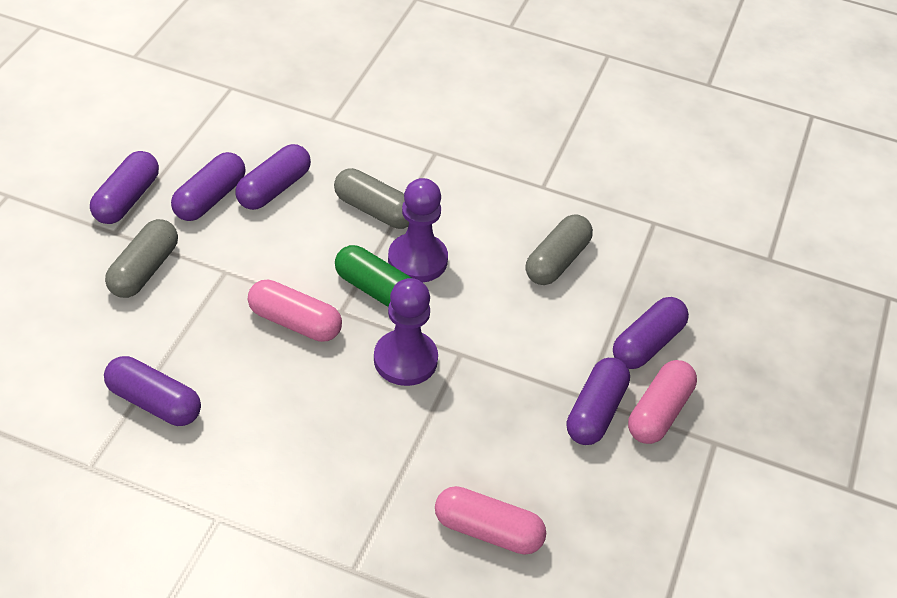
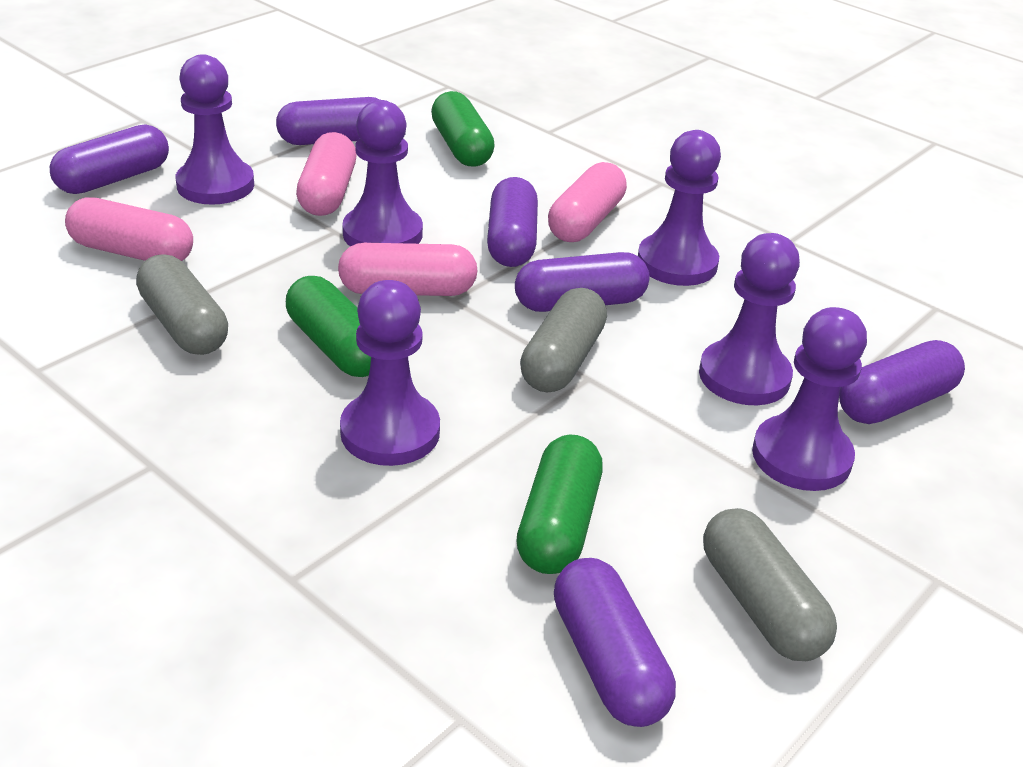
green capsule: [335,245,412,307] = 1 -> [286,276,371,377] [431,91,495,167] [516,435,603,574] = 3
pink capsule: [248,280,342,342] [435,486,546,555] [628,360,697,444] = 3 -> [65,197,193,261] [296,132,356,216] [338,243,478,296] [548,162,627,242] = 4
purple pawn: [374,278,438,386] [388,178,448,282] = 2 -> [176,54,254,205] [340,280,440,466] [342,100,423,247] [638,130,721,286] [699,233,800,405] [752,307,867,491] = 6

